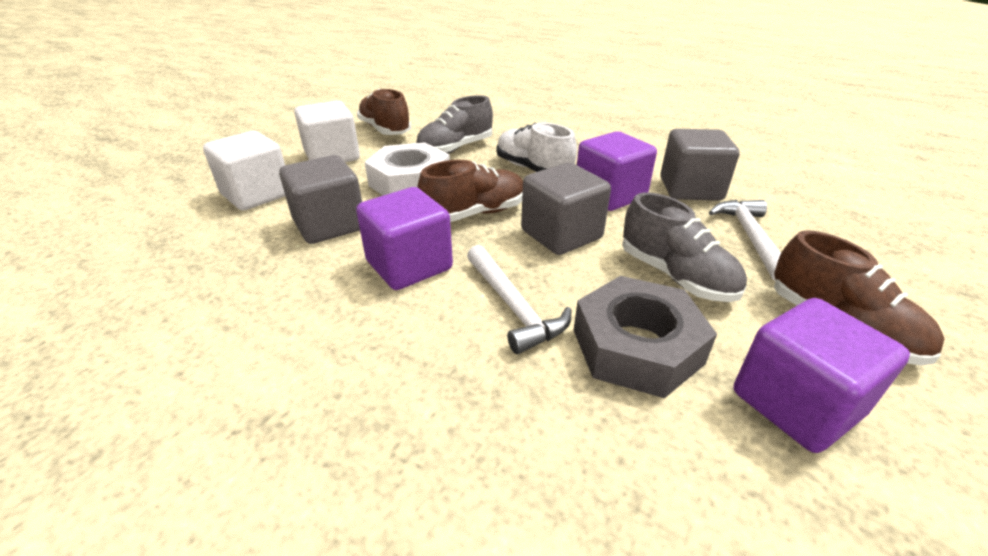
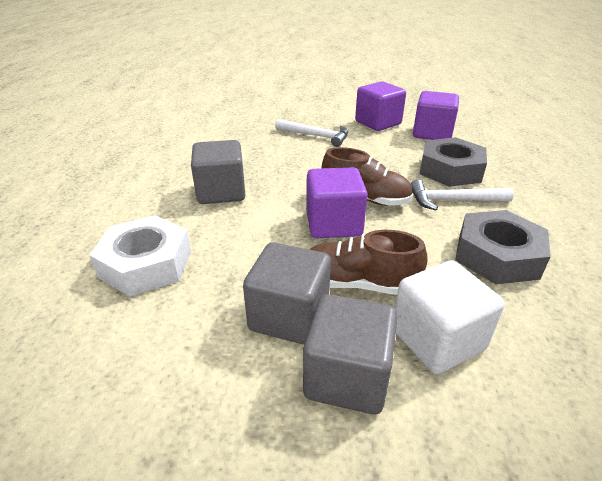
brown shoe: [357,89,411,135] [417,160,523,222] [774,230,945,365] = 3 -> [309,230,428,295] [322,147,413,206] = 2
grey nut: [574,276,717,398] = 1 -> [420,137,487,187] [455,210,551,284] = 2
grey shoe: [416,95,493,154] [622,193,747,302] = 2 -> none = 0
white cube: [203,131,285,211] [294,101,360,162] = 2 -> [395,260,505,374] = 1
white shoe: [497,123,577,172] = 1 -> none = 0

